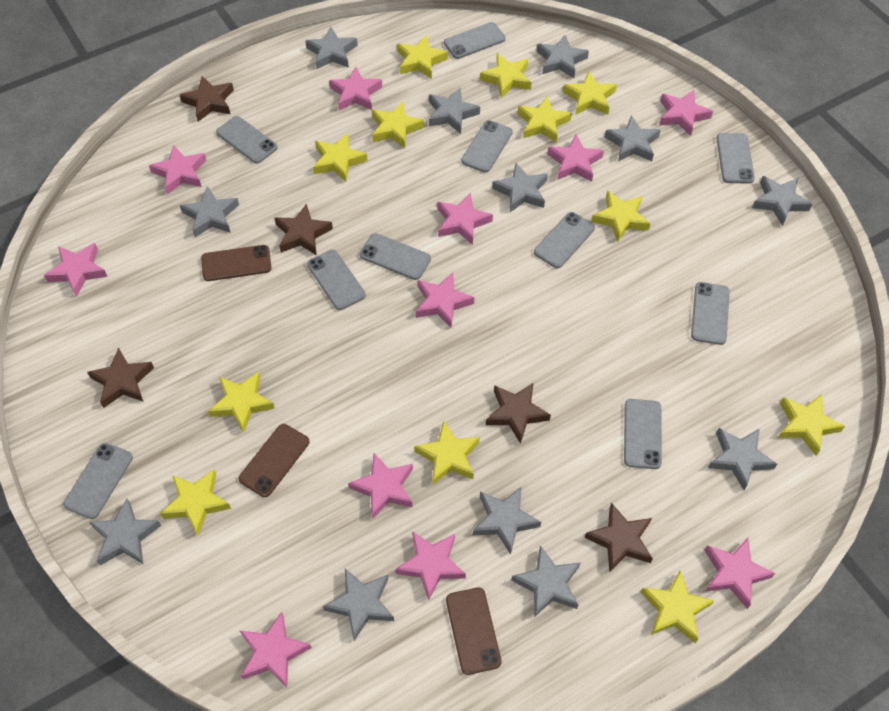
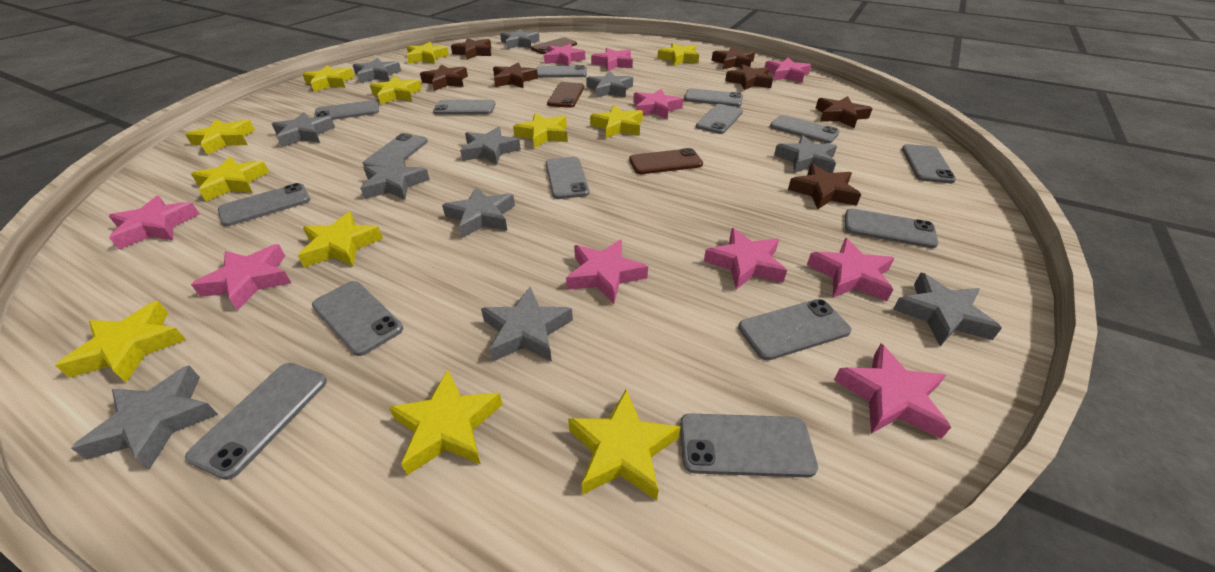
brown star: [87,348,154,408] [180,76,234,122] [274,204,333,256] [486,382,551,444] [585,503,653,573] = 5 -> [420,64,468,91] [451,38,491,60] [493,63,538,88] [712,47,755,69] [725,64,773,90] [788,164,861,209] [815,96,873,128] = 7
grey phone: [64,443,133,519] [216,116,278,164] [307,250,366,310] [360,233,431,280] [444,22,506,59] [461,120,513,173] [534,212,595,268] [624,399,662,469] [691,282,730,345] [716,133,755,184] = 10 -> [185,363,327,480] [218,183,311,226] [312,281,403,356] [314,100,379,120] [363,133,428,167] [433,100,495,115] [536,65,587,78] [546,157,590,199] [680,413,818,477] [684,88,743,107] [696,104,743,134] [738,299,851,360] [770,115,840,144] [845,208,939,248] [902,144,956,183] = 15
grey star: [89,499,161,565] [180,186,239,237] [305,27,358,69] [323,569,394,641] [429,88,480,134] [473,487,541,555] [492,163,548,212] [511,546,580,618] [537,35,589,78] [605,115,661,161] [708,428,777,490] [752,176,813,226] = 12 -> [71,365,218,470] [272,112,335,147] [353,58,401,83] [360,157,430,200] [442,187,515,238] [460,127,521,165] [481,287,573,362] [500,29,540,49] [586,71,633,98] [774,135,837,173] [893,273,1002,346] = 11
pink star: [44,243,108,297] [149,145,207,195] [240,612,312,688] [329,67,382,110] [348,453,413,520] [395,531,466,600] [416,272,474,328] [437,193,493,245] [547,134,604,182] [659,90,713,136] [705,538,775,609] = 11 -> [109,196,200,249] [191,244,291,310] [544,44,585,66] [566,239,648,304] [591,48,633,71] [633,89,683,119] [704,228,787,289] [765,58,811,83] [807,238,894,301] [834,344,951,439] = 10

